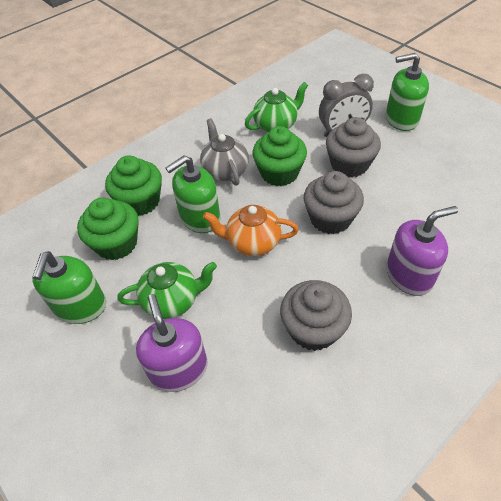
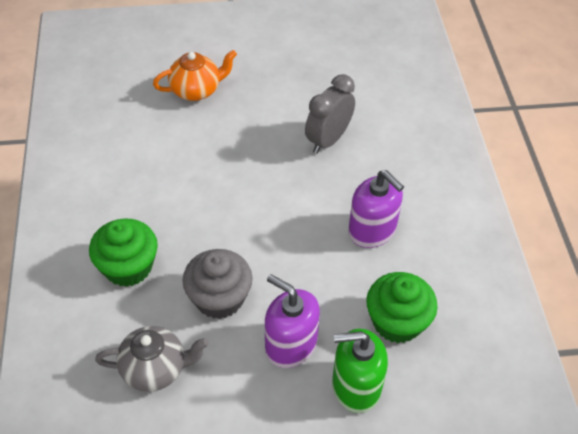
green cupcake: [77,198,139,260] [105,155,162,216] [253,126,307,186] = 3 -> [89,218,158,287] [366,272,438,343] = 2
green soap dispenser: [32,251,106,324] [165,155,220,233] [386,53,429,131] = 3 -> [332,329,388,413] = 1
green teapot: [117,262,217,319] [245,82,308,132] = 2 -> none = 0
grey cupcake: [280,280,352,351] [304,171,364,234] [326,117,381,177] = 3 -> [183,249,253,319] = 1

